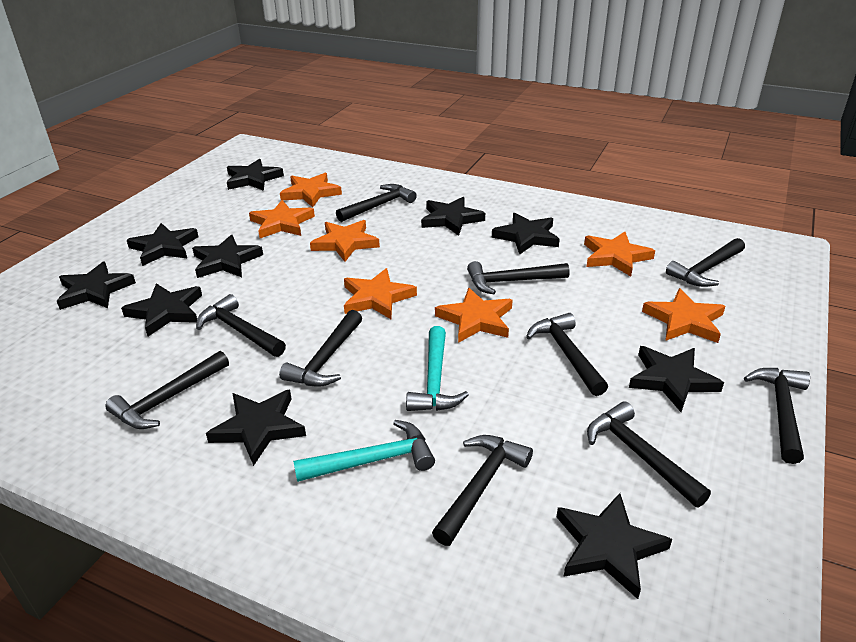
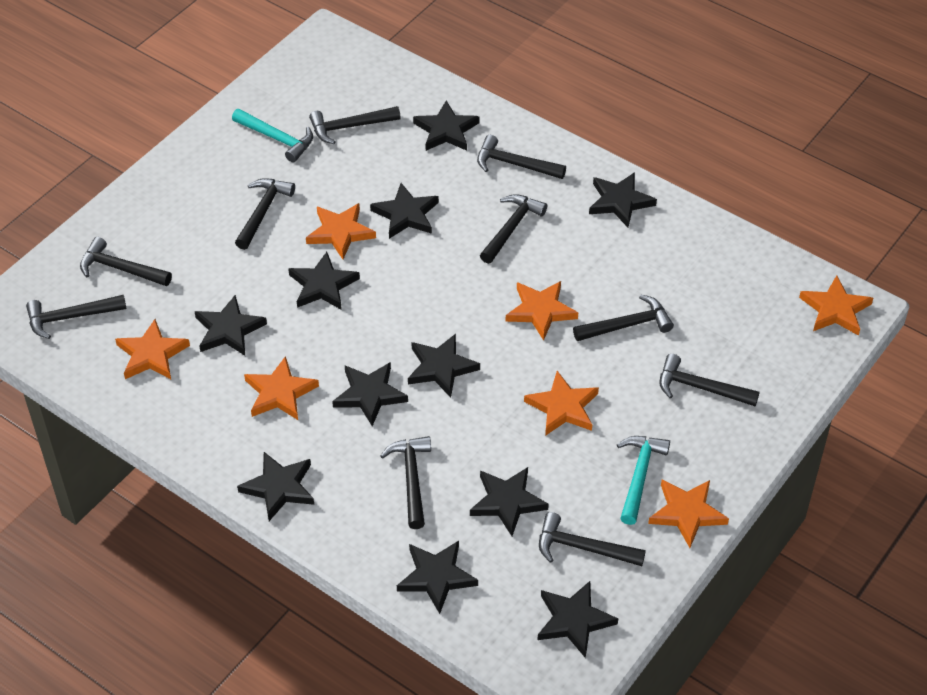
black star: [57,261,136,310] [121,283,202,337] [127,223,199,266] [192,234,263,278] [206,390,306,466] [227,159,284,191] [421,197,485,236] [492,213,560,254] [557,493,672,599] [629,346,724,412] = 10 -> [195,295,267,356] [237,452,314,521] [288,252,360,310] [332,362,408,426] [370,183,439,239] [397,541,478,614] [408,334,480,398] [413,100,479,151] [470,467,549,536] [537,581,618,658] [589,172,657,227] = 11

